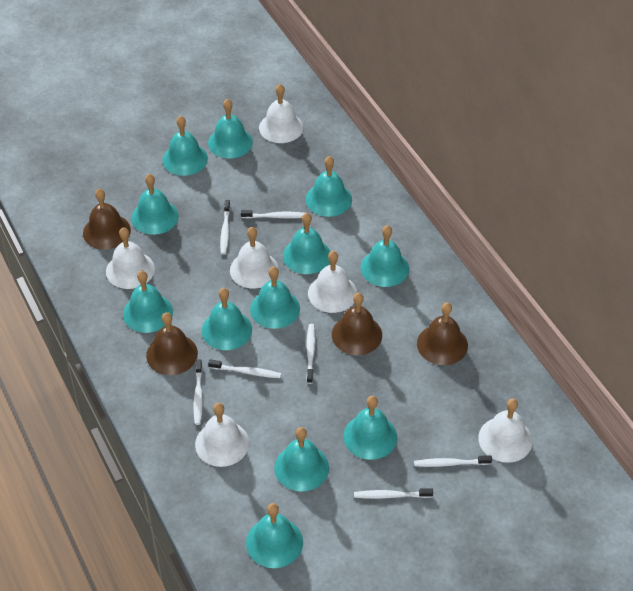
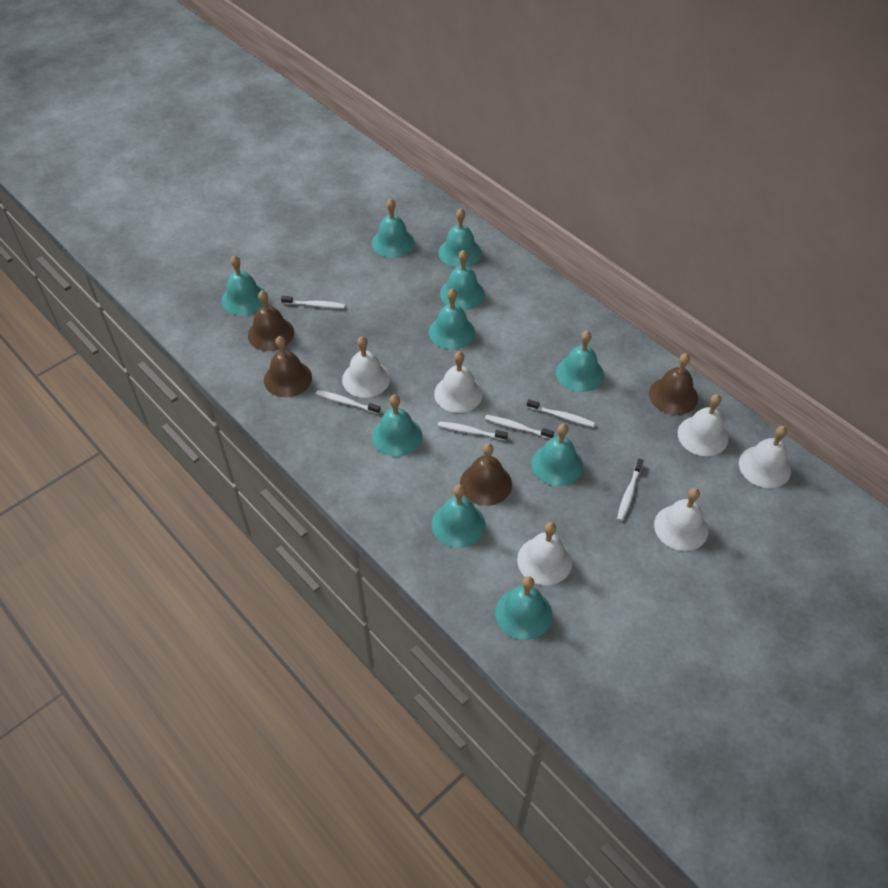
turquoise bell: [123,271,173,333] [131,174,179,235] [162,116,208,176] [202,288,252,350] [208,99,253,159] [246,503,303,568] [250,266,300,329] [274,427,329,492] [283,213,330,274] [306,156,352,217] [343,396,397,460] [360,225,409,287] = 12 -> [222,255,265,316] [372,198,415,258] [372,394,422,457] [429,288,475,349] [432,485,485,548] [438,208,482,267] [440,250,485,310] [495,576,552,640] [532,424,583,486] [556,331,604,392] = 10
white toothbrush: [193,359,203,425] [208,360,281,378] [220,200,230,255] [241,210,305,218] [306,324,316,384] [354,488,433,499] [414,455,492,467] = 7 -> [281,296,345,309] [316,390,381,414] [438,421,508,441] [485,415,554,439] [527,399,595,427] [617,459,643,521] = 6

